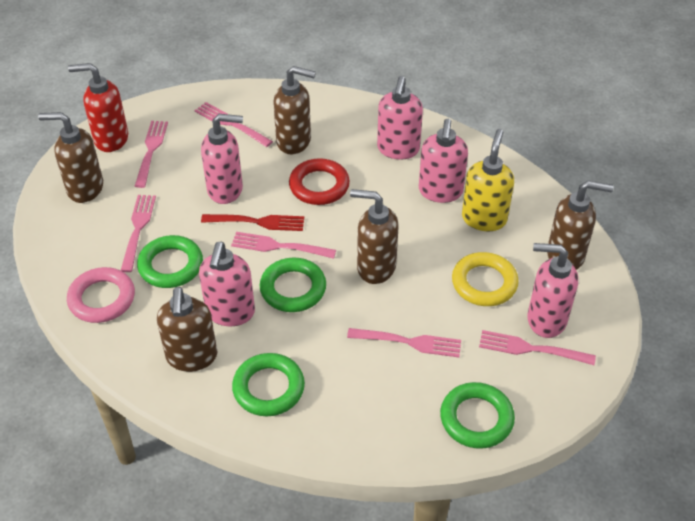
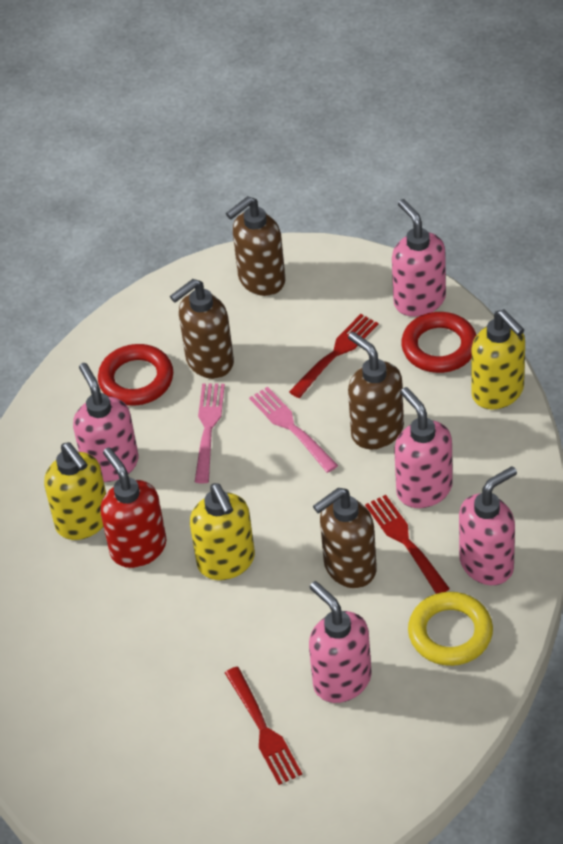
brown soap dispenser: [38,112,103,203] [157,287,217,372] [273,66,316,154] [350,189,398,284] [547,180,614,270] = 5 -> [170,279,234,379] [226,196,285,296] [313,488,377,588] [348,332,404,450] = 4
green ring: [137,235,203,288] [232,353,305,416] [260,258,326,312] [440,382,515,449] = 4 -> none = 0
pink fork: [121,195,156,272] [135,121,168,188] [194,102,273,147] [231,232,336,259] [347,328,461,357] [479,330,596,365] = 6 -> [195,383,225,483] [249,387,338,473] = 2
pink ring: [67,267,135,323] = 1 -> none = 0
red fork: [201,214,304,231] = 1 -> [225,667,302,785] [289,314,378,398] [365,495,450,594] = 3
red ring: [289,158,350,205] = 1 -> [98,344,173,406] [401,312,476,373] = 2
yellow soap dispenser: [462,129,514,231] = 1 -> [44,442,106,540] [190,483,255,580] [471,309,525,409] = 3

